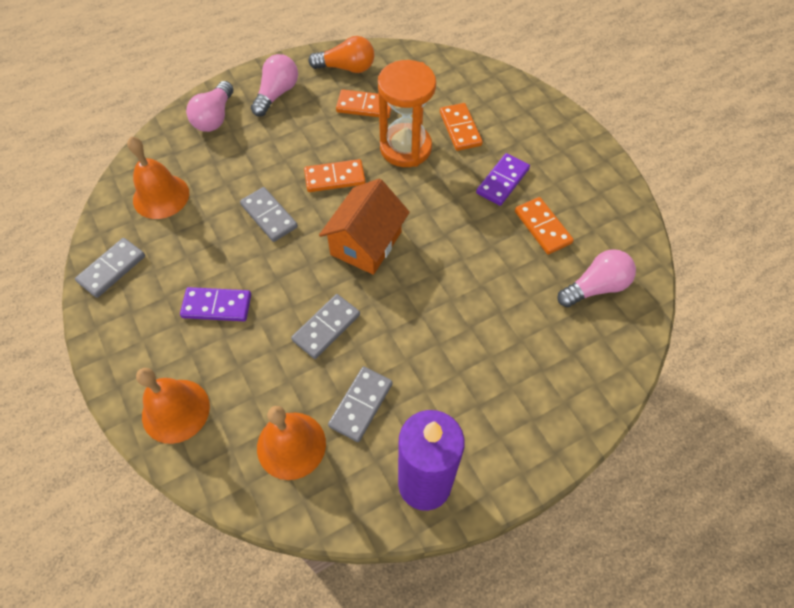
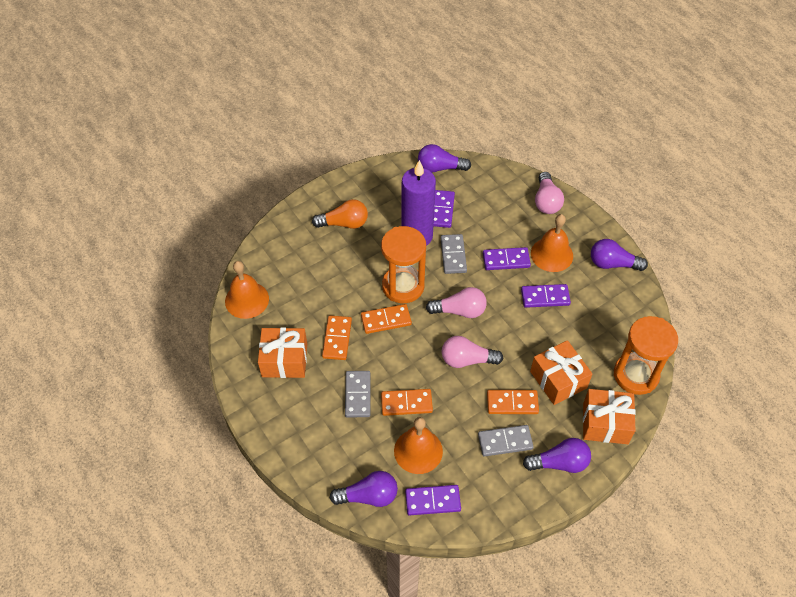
grey domino: [75,238,145,298] [240,187,298,242] [291,294,360,359] [328,367,393,442] = 4 -> [345,371,371,418] [441,234,467,274] [478,425,534,457] = 3
orange gift: none = 0 -> [258,327,307,378] [530,340,592,405] [583,389,636,444] = 3
orange hourglass: [378,60,436,167] = 1 -> [381,226,426,303] [614,316,678,395] = 2
orange house: [319,179,410,275] = 1 -> none = 0
purple domino: [180,287,251,321] [476,153,530,206] = 2 -> [405,485,461,515] [433,190,455,228] [483,247,531,270] [521,284,571,308] = 4
purple light bulb: none = 0 -> [330,471,398,507] [418,144,471,172] [523,438,591,473] [591,239,648,271] = 4

